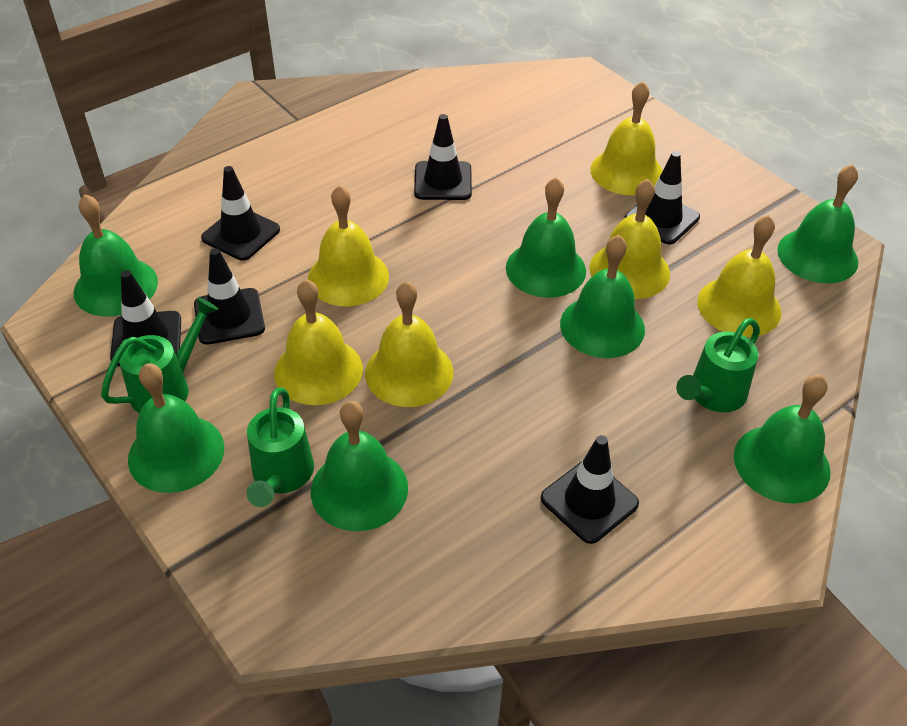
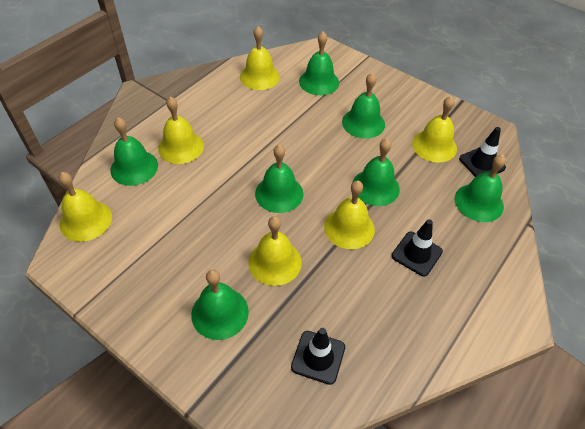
black traffic cone: [110,270,181,366] [194,248,265,345] [201,166,280,261] [414,114,472,200] [541,435,639,544] [624,151,700,244] = 6 -> [291,328,345,385] [392,219,443,277] [459,127,506,177] = 3
green watering can: [101,297,218,413] [246,387,314,507] [676,318,760,412] = 3 -> none = 0

